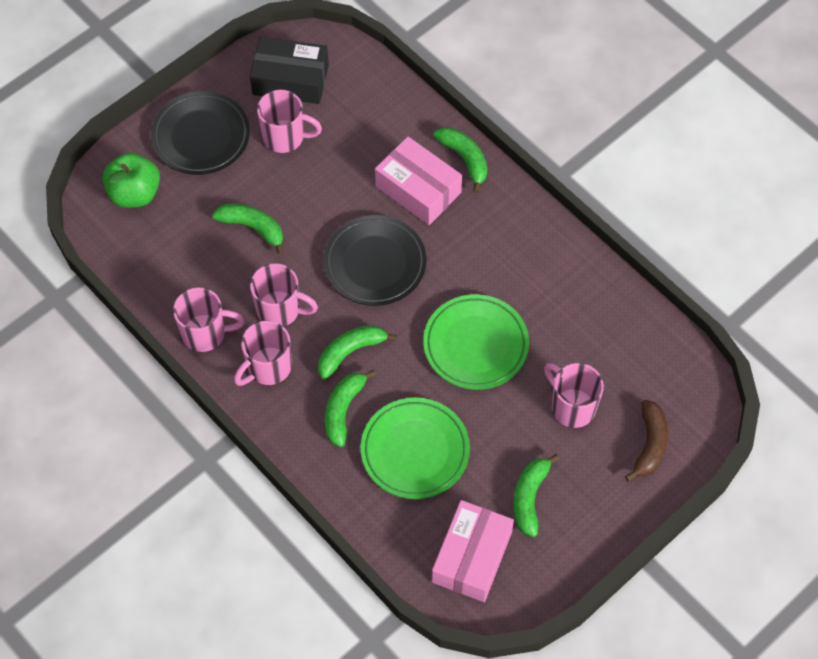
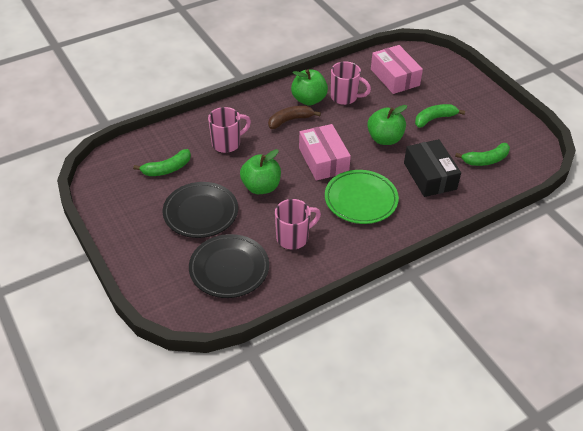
green apple: [103,153,160,208] = 1 -> [240,149,281,194] [291,69,328,106] [367,105,407,145] = 3
green banana: [212,204,284,255] [318,325,397,379] [325,370,376,447] [433,127,487,193] [513,454,560,537] = 5 -> [133,149,191,176] [415,104,465,128] [455,143,510,166] = 3
green plate: [361,397,470,499] [423,294,529,390] = 2 -> [325,170,399,224] = 1
pink mug: [173,287,245,352] [234,321,292,386] [250,263,318,327] [257,90,322,153] [544,363,604,428] = 5 -> [208,107,251,153] [275,199,321,249] [331,62,371,105] = 3

